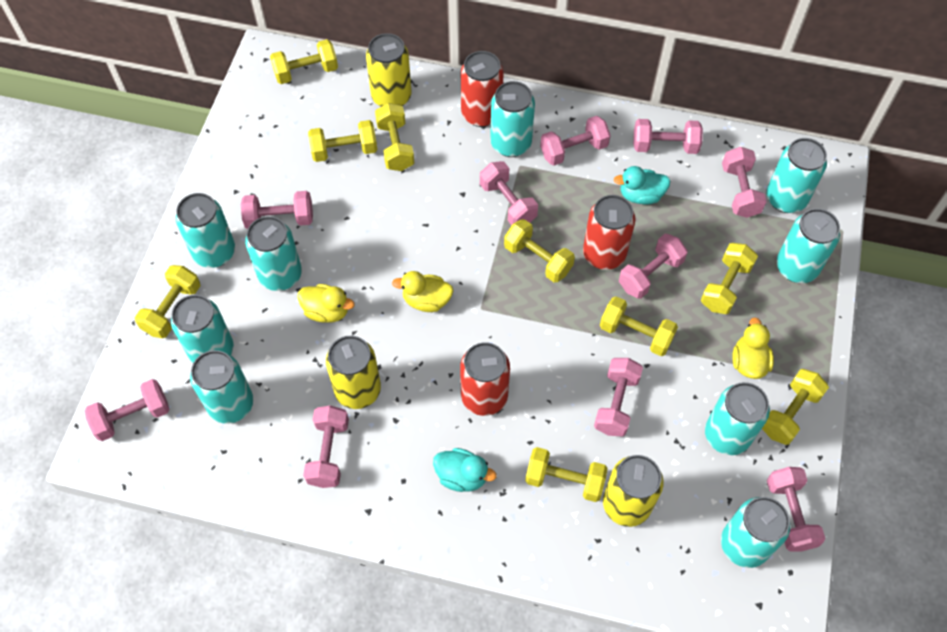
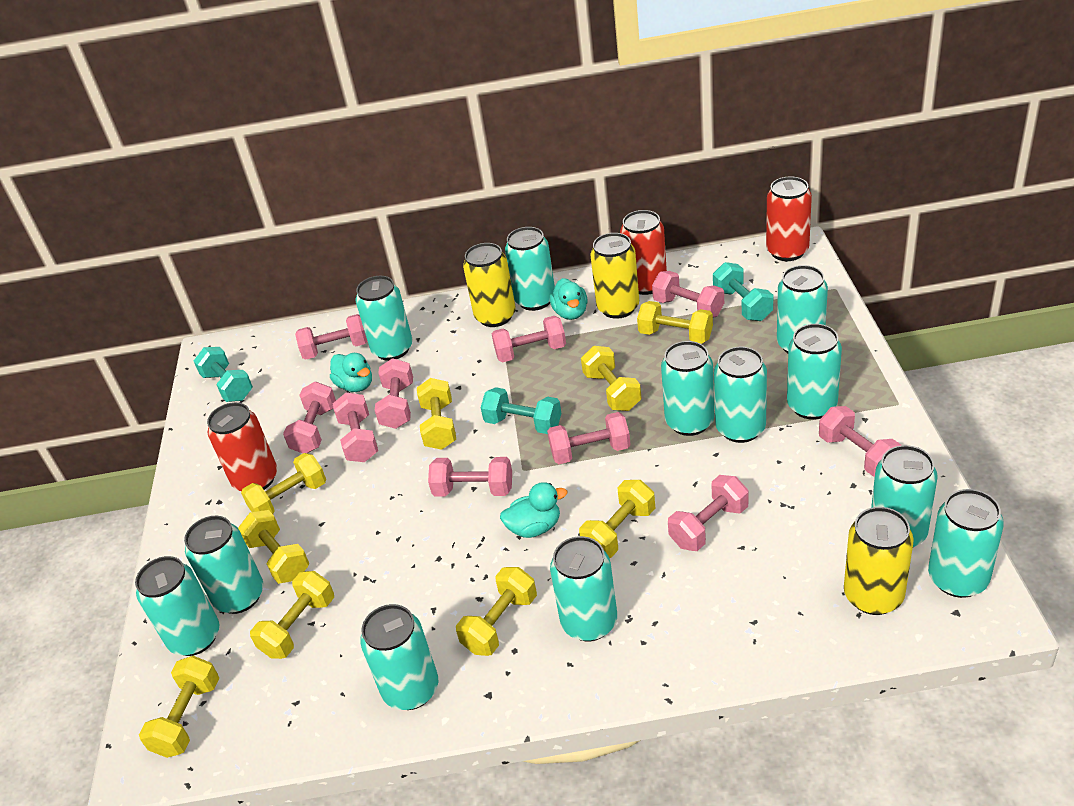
turquoise can: [171,295,234,363] [176,193,235,268] [190,350,253,424] [245,216,302,291] [490,81,535,157] [705,382,770,455] [721,497,790,568] [766,138,827,213] [777,208,840,283] = 9 -> [135,556,219,656] [184,516,263,614] [356,276,412,361] [360,604,438,710] [505,227,555,311] [550,536,617,641] [661,341,714,436] [714,347,767,443] [777,265,828,353] [787,324,842,420] [871,445,938,547] [928,489,1004,598] = 12
turquoise duck: [433,448,497,492] [614,166,670,205] = 2 -> [330,353,372,392] [500,482,567,538] [550,278,587,320] = 3
turquoise dumbbell: none = 0 -> [194,347,253,402] [481,387,561,434] [713,262,773,321] = 3
yellow duck: [297,284,355,323] [392,271,454,312] [732,317,774,379] = 3 -> none = 0

